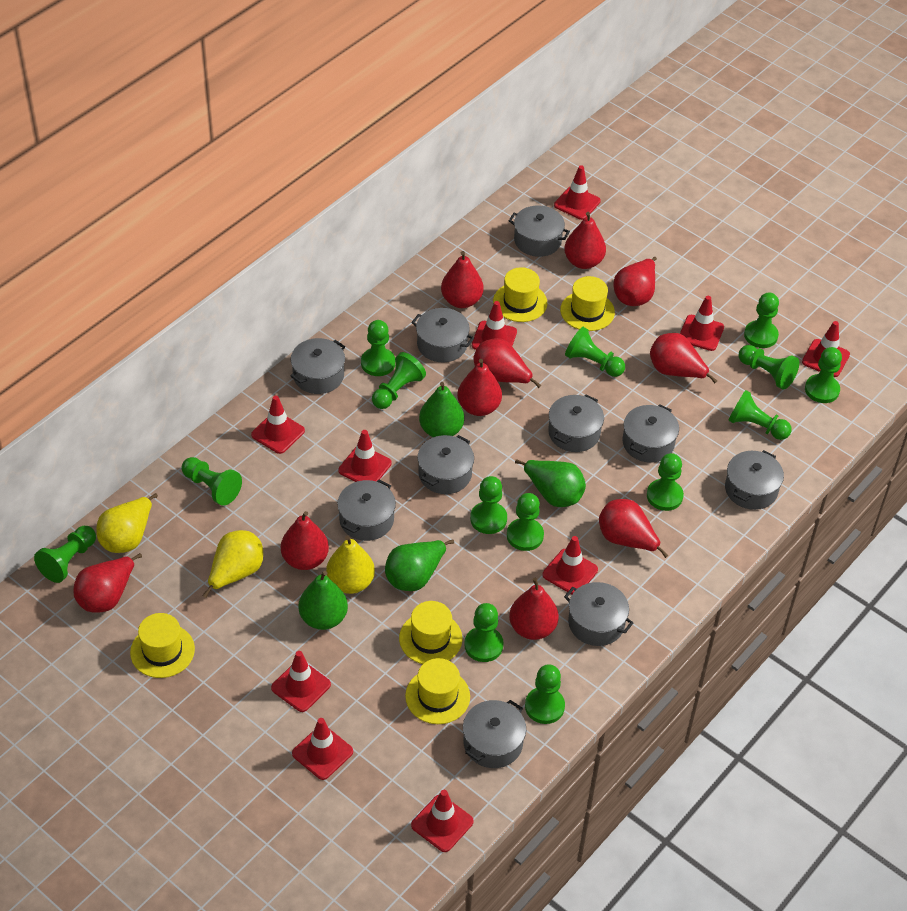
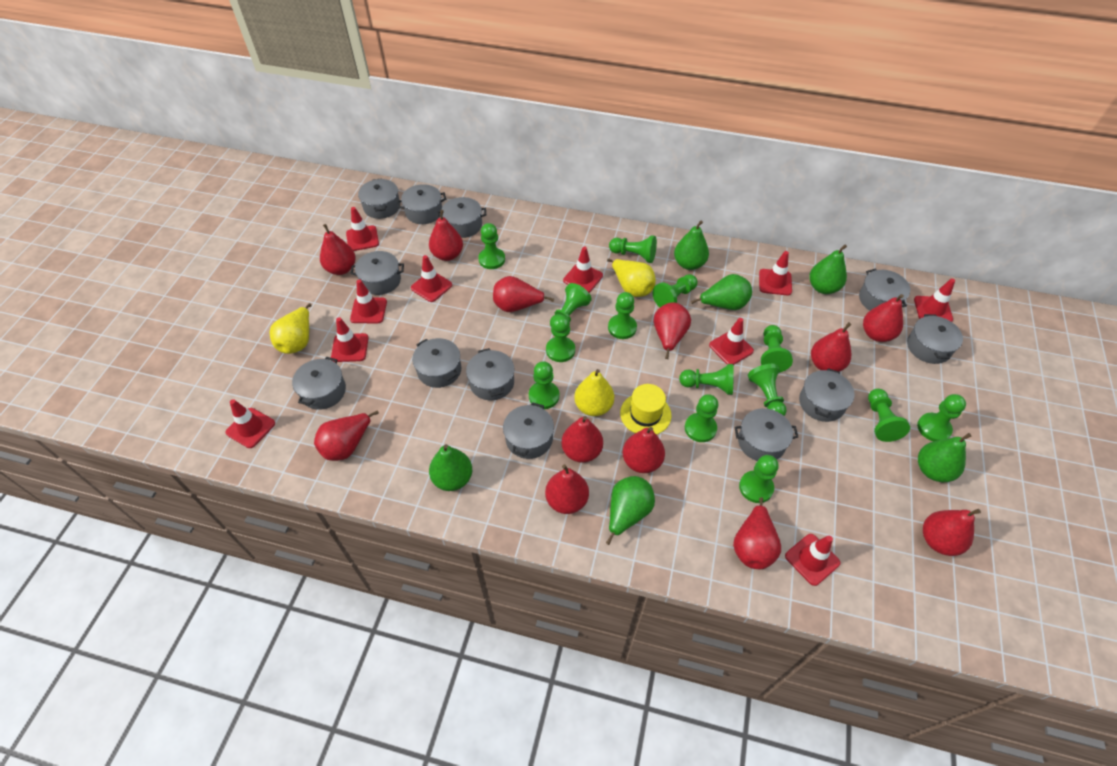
green pear: [298,571,348,630] [385,539,454,591] [419,382,464,437] [515,459,586,507] = 4 -> [429,444,472,491] [606,476,655,545] [674,221,709,270] [691,274,752,310] [809,245,847,294] [918,433,971,482] = 6
grey pot: [290,338,345,394] [337,480,396,541] [411,308,474,362] [417,435,474,494] [463,700,526,768] [509,205,570,257] [548,395,604,452] [564,582,633,646] [623,404,679,463] [725,450,784,510] = 10 -> [292,357,346,410] [351,251,404,295] [358,178,400,219] [397,184,446,224] [412,338,461,388] [437,197,486,238] [466,348,514,400] [503,402,554,459] [734,408,798,461] [799,368,855,422] [859,268,910,310] [907,314,963,364] = 12
red pear: [73,553,142,613] [281,511,329,570] [441,251,483,308] [457,359,502,416] [473,338,541,388] [509,578,559,640] [564,212,606,269] [599,499,668,558] [613,257,657,306] [650,333,717,384] = 10 -> [314,411,379,461] [320,224,356,275] [429,210,463,261] [493,276,554,312] [545,464,589,514] [561,416,603,463] [622,427,665,473] [654,302,691,359] [733,497,781,569] [811,322,851,372] [863,294,904,342] [923,509,981,556] = 12
yellow hat: [130,613,195,678] [399,601,462,664] [405,658,470,724] [493,267,547,322] [560,276,615,331] = 5 -> [620,384,671,435] = 1

